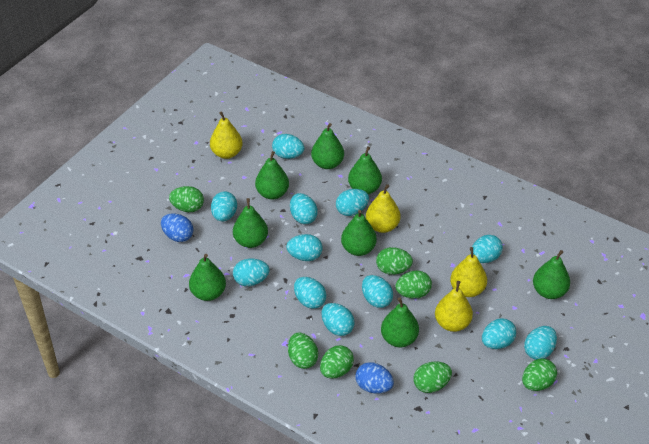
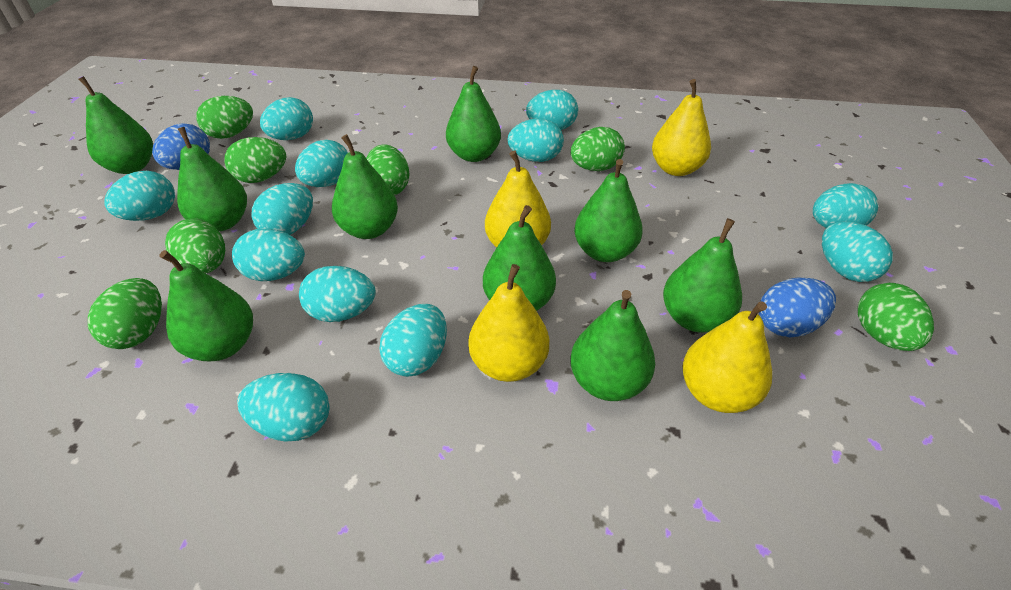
green pear: [189,254,226,301] [233,198,268,248] [255,151,289,200] [311,123,344,169] [341,210,377,256] [348,146,382,194] [381,297,419,347] [533,250,570,299] = 8 -> [78,76,153,174] [159,250,253,361] [177,127,247,231] [332,134,398,239] [446,66,501,162] [483,205,556,311] [570,290,655,401] [574,159,643,262] [663,218,742,332] = 9

